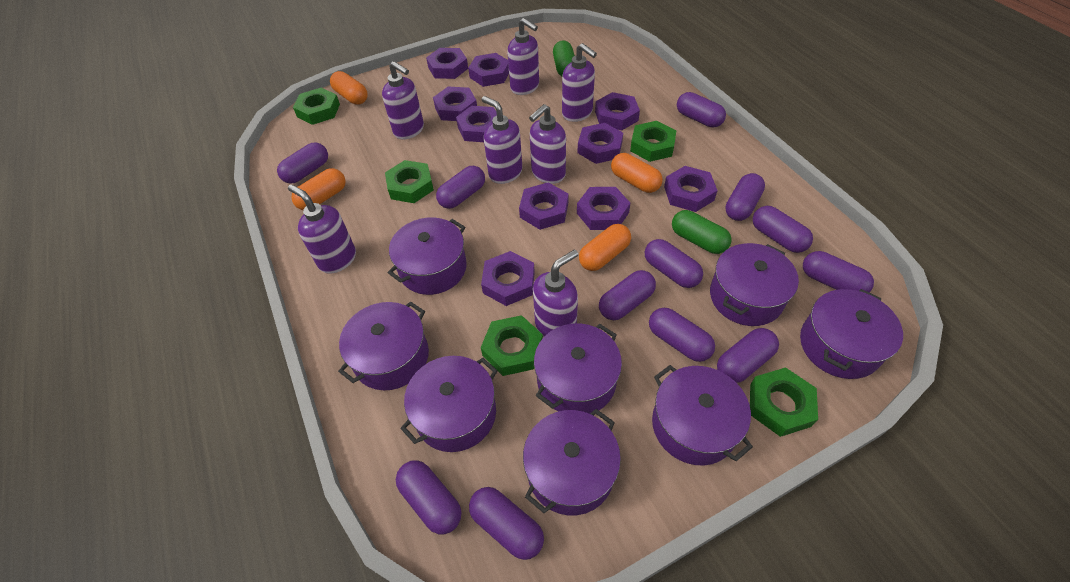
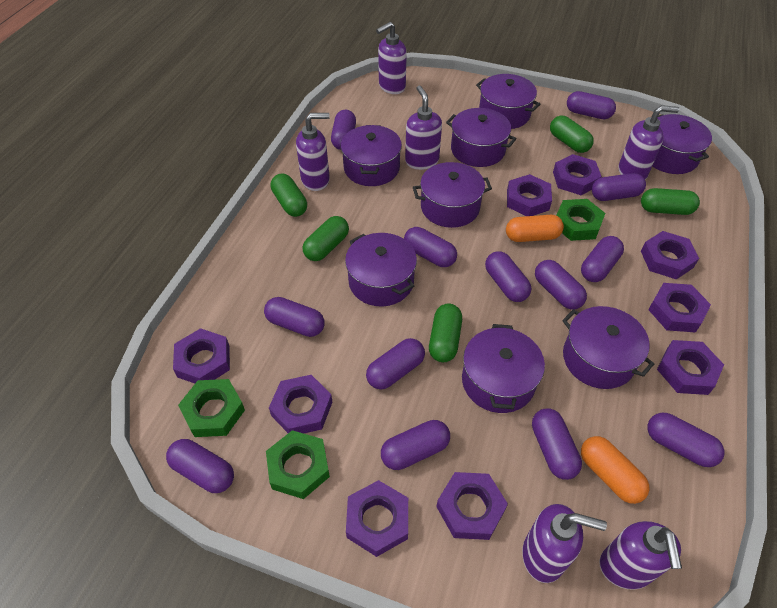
green capsule: [553,40,575,76] [672,210,732,254] = 2 -> [271,173,307,217] [303,216,349,261] [429,304,462,362] [550,116,594,153] [641,188,700,215] = 5
green nut: [293,88,340,125] [385,160,434,203] [481,315,543,376] [630,121,676,162] [750,367,818,437] = 5 -> [178,379,245,437] [266,430,330,499] [556,199,605,241] = 3
orange capsule: [291,168,346,210] [330,71,368,105] [579,224,631,271] [611,153,663,193] = 4 -> [506,215,564,242] [581,436,650,504] = 2
purple capsule: [277,143,328,184] [396,460,461,534] [436,166,485,209] [469,487,544,560] [599,270,656,320] [645,239,703,288] [649,308,715,362] [677,92,726,128] [717,328,779,383] [725,173,765,221] [753,206,813,253] [803,251,874,293] = 12 -> [166,439,234,493] [264,297,324,337] [331,110,356,150] [366,338,425,390] [381,420,450,470] [404,227,457,267] [485,251,532,302] [532,408,582,480] [535,260,587,310] [567,91,616,119] [581,236,624,282] [592,173,646,201] [647,413,724,467] = 13
purple nut: [426,48,468,79] [433,87,477,121] [456,106,497,142] [468,53,509,87] [481,251,535,306] [519,182,569,230] [577,123,623,164] [577,187,630,230] [595,92,640,131] [664,166,718,212] = 10 -> [173,328,230,384] [269,375,332,433] [346,480,408,557] [436,472,508,540] [507,174,552,216] [553,154,602,195] [641,231,699,280] [648,283,711,333] [657,340,724,395] = 9
purple soap dispenser: [288,184,356,274] [382,61,424,140] [482,96,522,184] [507,18,539,95] [529,104,566,184] [533,250,578,337] [562,43,597,122] = 7 -> [296,113,330,191] [376,22,407,94] [405,86,442,170] [522,504,607,583] [599,521,682,590] [619,105,679,180] = 6

